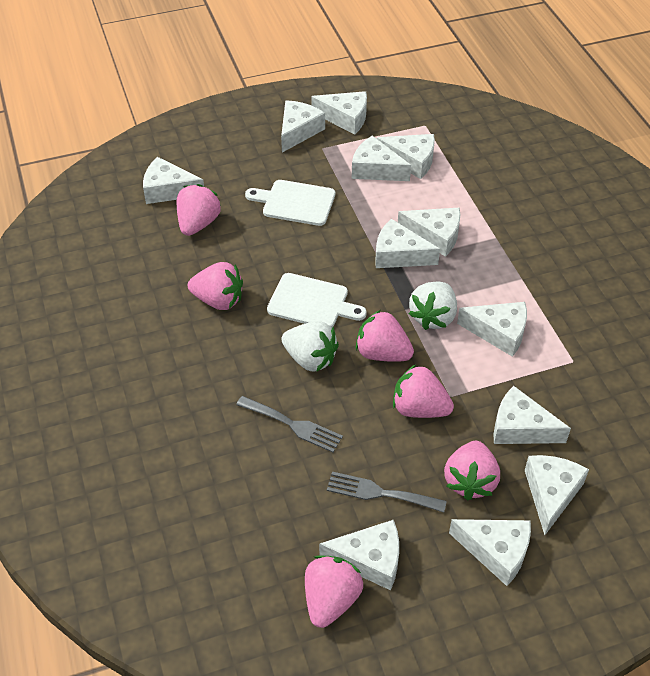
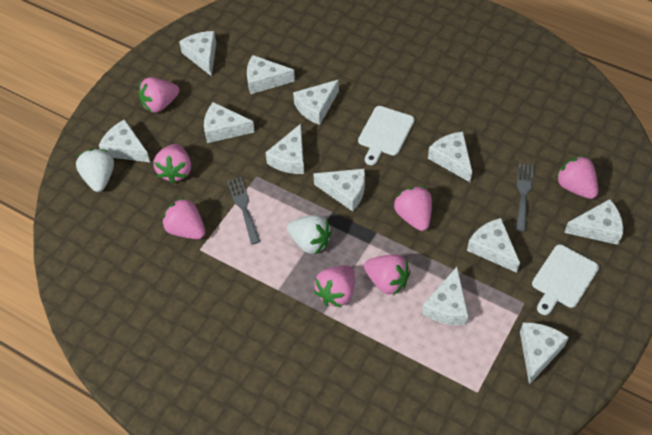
pink strawberry: [177,184,221,236] [188,262,243,310] [305,556,363,628] [356,310,414,362] [393,364,454,418] [444,441,500,501] = 6 -> [139,77,179,113] [154,144,191,184] [162,197,205,239] [313,265,355,307] [364,254,410,295] [394,186,432,231] [556,155,598,199] = 7

